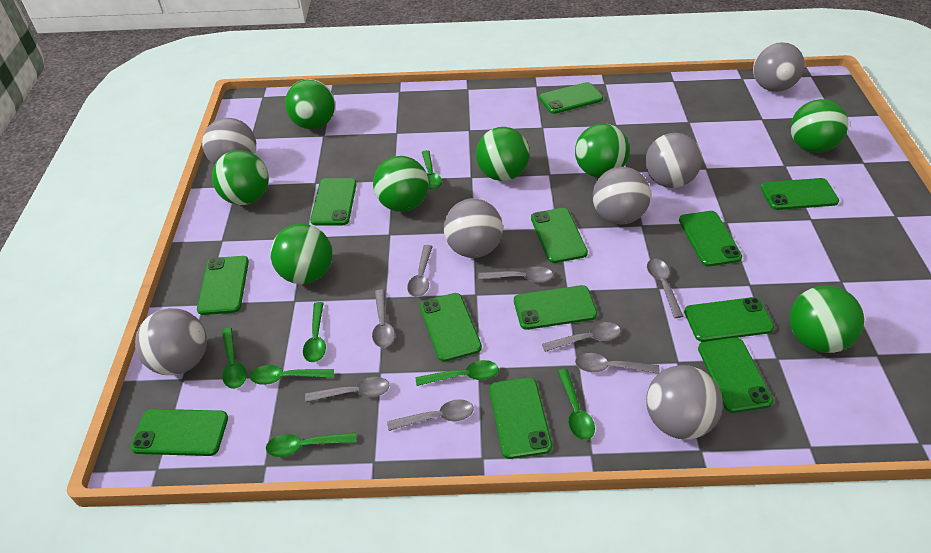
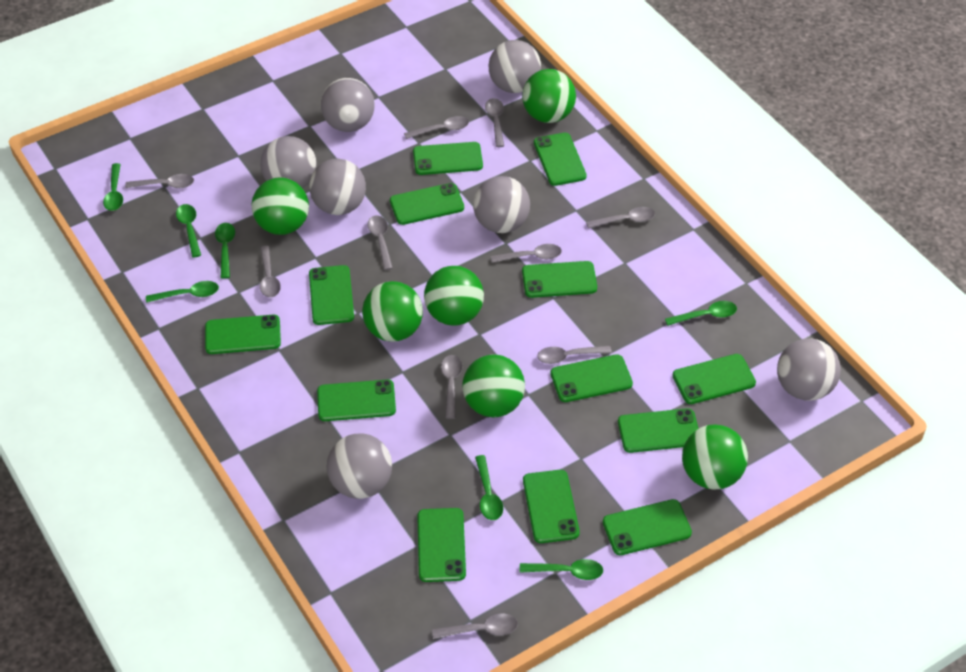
green ball: [212,150,269,205] [270,224,332,284] [285,79,335,129] [373,156,429,212] [476,127,530,181] [575,124,630,178] [789,286,864,353] [791,99,848,153] = 8 -> [252,178,309,235] [362,281,423,342] [424,266,484,325] [462,355,525,417] [522,69,576,123] [682,424,748,490] = 6
green phone: [130,409,228,456] [197,256,249,315] [310,178,357,225] [420,293,482,362] [489,377,552,459] [514,285,597,330] [531,208,588,263] [539,82,603,114] [679,211,742,266] [684,297,774,342] [698,337,773,413] [760,178,839,210] = 12 -> [205,315,281,354] [309,265,354,325] [317,380,396,421] [390,183,464,225] [413,142,483,175] [417,508,466,582] [522,261,597,298] [523,470,580,543] [534,133,587,186] [550,354,633,402] [603,499,692,555] [618,408,699,453] [672,354,756,404] = 13
grey spoon: [305,377,389,402] [372,289,395,348] [387,399,473,431] [407,245,433,297] [478,266,553,283] [542,322,621,352] [575,353,659,374] [647,259,684,318] = 8 -> [125,174,194,188] [260,246,281,297] [367,215,393,270] [404,116,469,139] [432,614,518,639] [441,355,463,419] [485,98,504,147] [491,244,562,263] [537,346,612,364] [586,207,655,229] = 10

